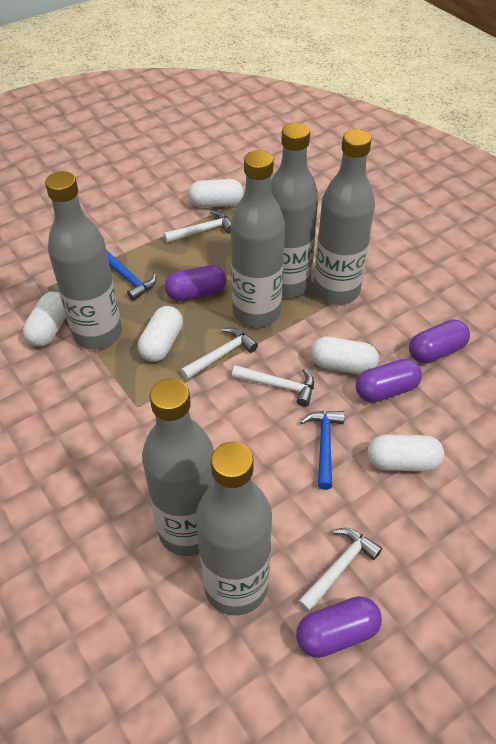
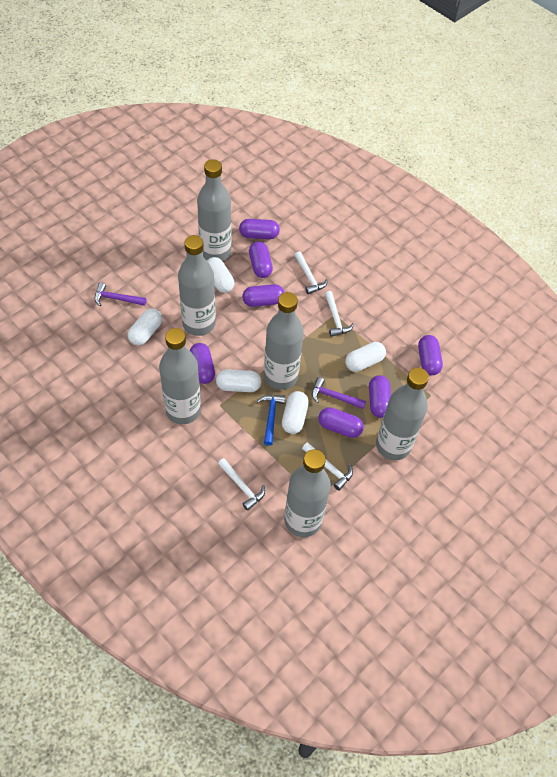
blue hammer: [106,250,156,301] [300,411,345,490] = 2 -> [257,395,285,446] = 1
purple capsule: [165,265,226,301] [296,596,382,658] [356,359,422,402] [409,319,470,364] = 4 -> [190,343,215,384] [239,219,280,239] [242,284,285,307] [249,241,273,278] [318,407,364,438] [369,375,391,418] [418,335,443,375] = 7
purple hammer: none = 0 -> [94,283,146,306] [312,377,366,409] = 2

